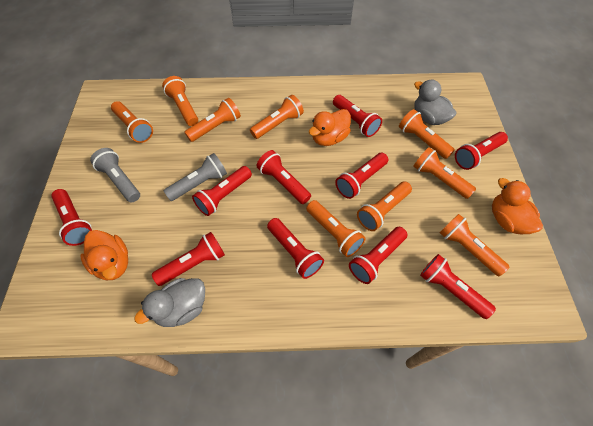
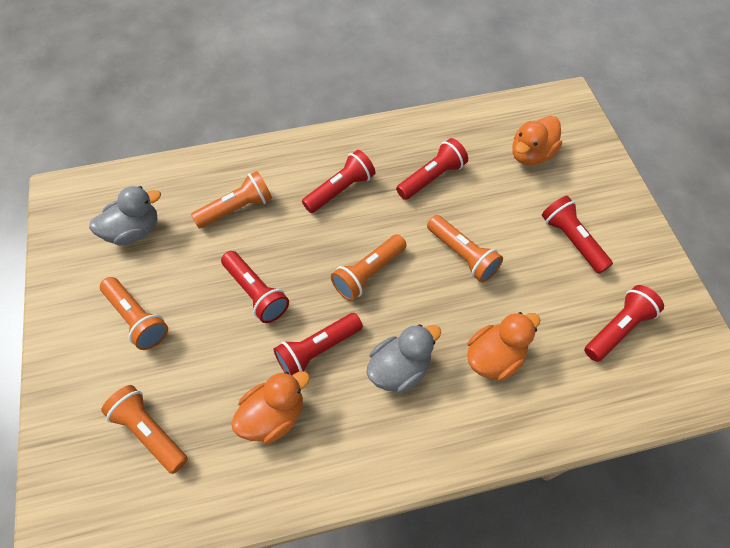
grey flashlight: [90,148,140,202] [164,153,227,201] = 2 -> none = 0
orange flashlight: [111,101,153,143] [162,76,198,126] [184,98,241,142] [250,95,304,139] [306,200,366,257] [357,181,412,231] [399,109,455,159] [413,147,476,199] [440,214,509,276] = 9 -> [100,277,168,350] [101,385,188,474] [191,171,272,228] [331,234,407,301] [427,215,503,283] = 5
red flashlight: [51,189,92,246] [152,232,225,286] [192,166,252,216] [257,150,311,204] [267,218,324,279] [333,95,382,137] [335,153,388,199] [349,227,407,284] [420,254,496,319] [455,132,508,170] = 10 -> [221,251,289,323] [273,313,363,375] [302,150,375,213] [396,138,468,200] [542,196,613,274] [584,285,664,362] = 6

